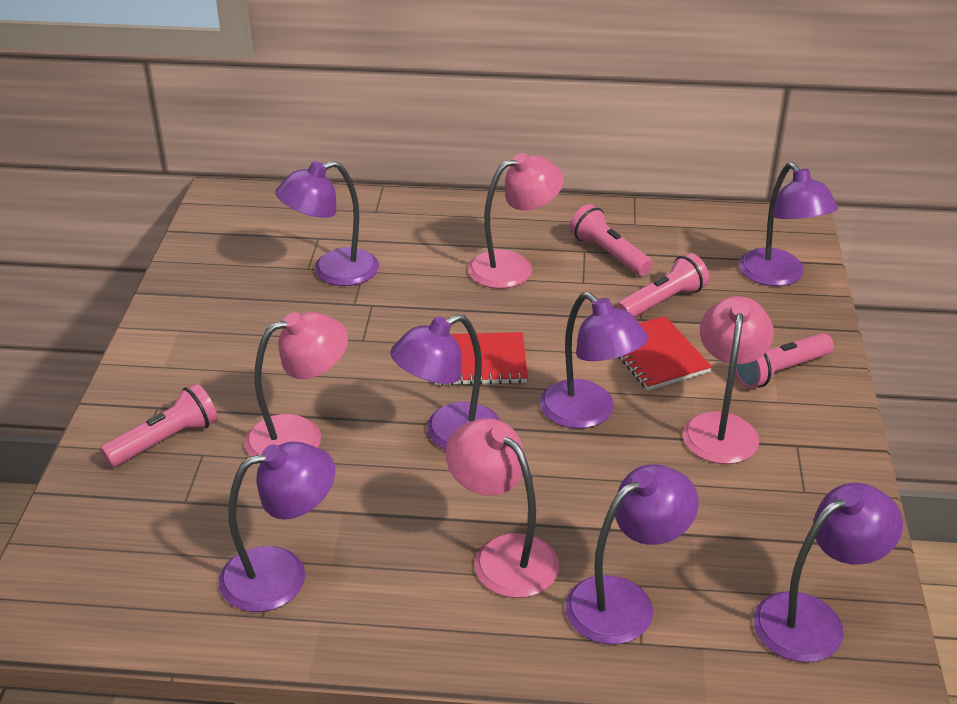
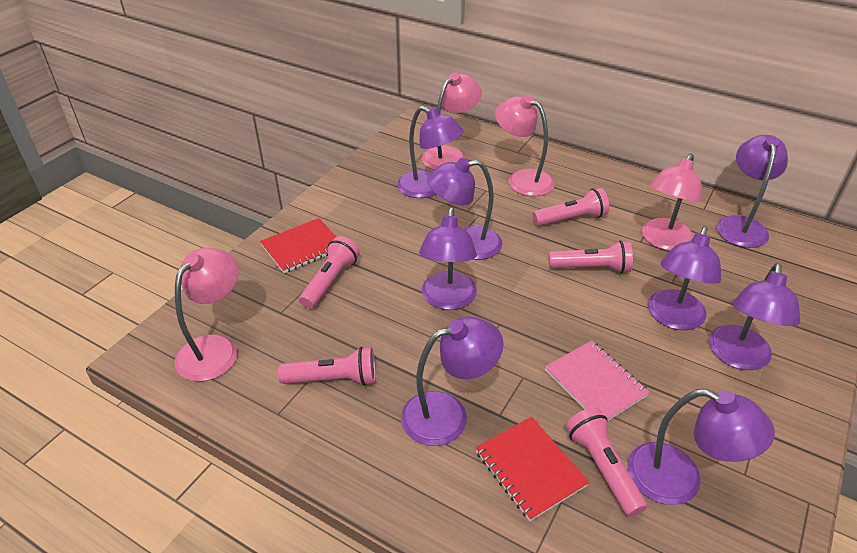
pink flashlight: [100,383,218,467] [570,204,653,276] [616,253,709,317] [735,333,834,388] = 4 -> [278,347,376,386] [299,236,360,309] [532,188,609,226] [549,240,633,273] [566,407,647,517] = 5
pink notebook: none = 0 -> [545,340,650,421] = 1
purple lamp: [219,442,335,612] [275,161,379,286] [390,314,501,450] [540,292,648,429] [565,464,699,644] [739,162,838,286] [753,483,903,663] = 7 -> [397,106,464,198] [401,316,503,446] [419,208,477,310] [427,158,502,260] [627,389,775,505] [648,226,721,330] [709,263,800,370] [716,135,788,248] = 8

